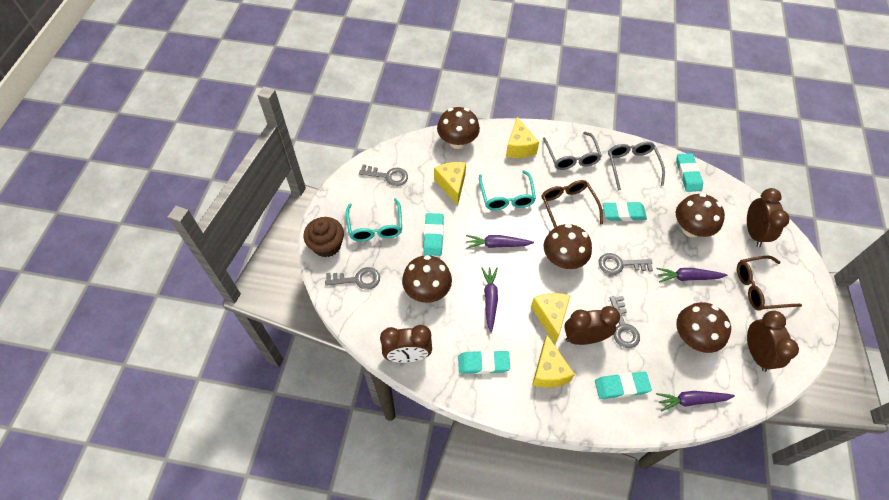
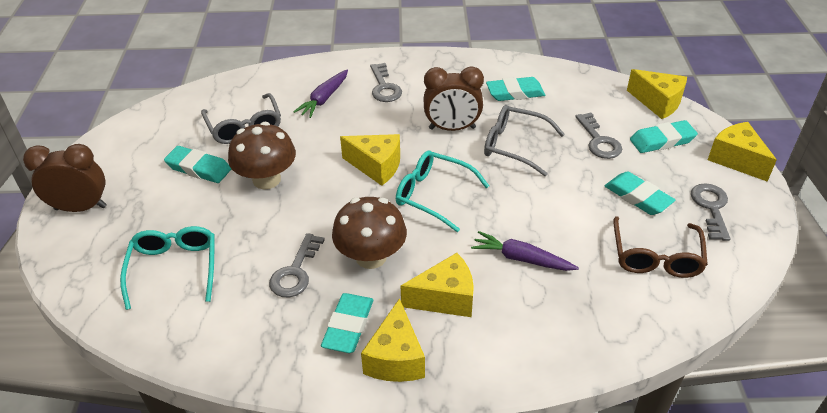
brown clock: [380,325,432,363] [564,306,620,345] [747,188,789,247] [747,311,799,372] = 4 -> [23,144,107,212] [424,67,484,131] = 2
brown cupcake: [303,217,344,257] = 1 -> none = 0
brown glasses: [542,180,603,228] [737,256,802,311] = 2 -> [613,216,708,278] = 1
brown mushroom: [402,255,452,303] [437,107,480,149] [544,224,592,269] [676,193,725,237] [676,302,731,353] = 5 -> [228,122,296,189] [332,197,407,269] = 2
purple carrot: [466,235,534,249] [482,267,498,332] [656,268,727,282] [656,391,735,412] = 4 -> [293,69,348,118] [471,231,579,271] = 2
yellow cheese: [434,162,466,206] [506,117,539,158] [531,293,571,344] [532,335,575,388] = 4 -> [340,134,400,186] [361,298,425,382] [401,253,474,317] [627,69,687,119] [708,122,777,182] = 5

